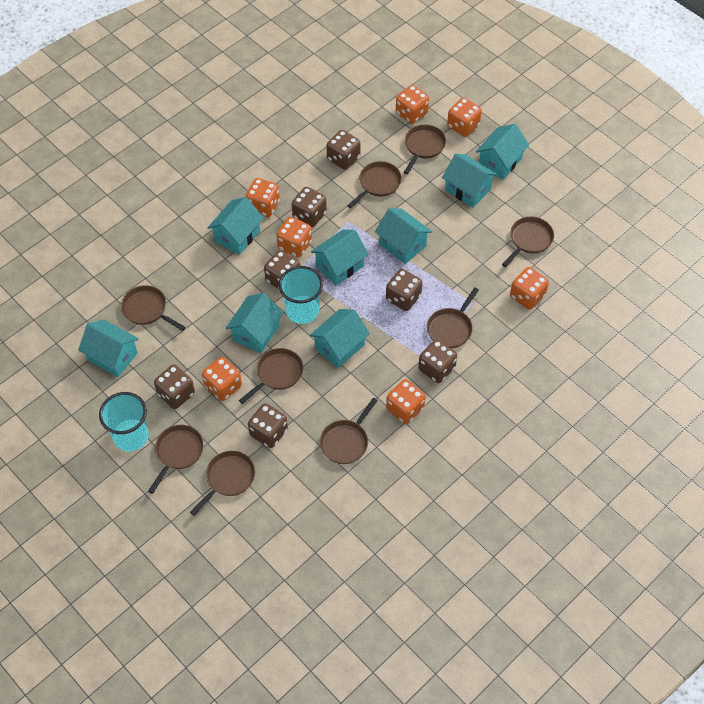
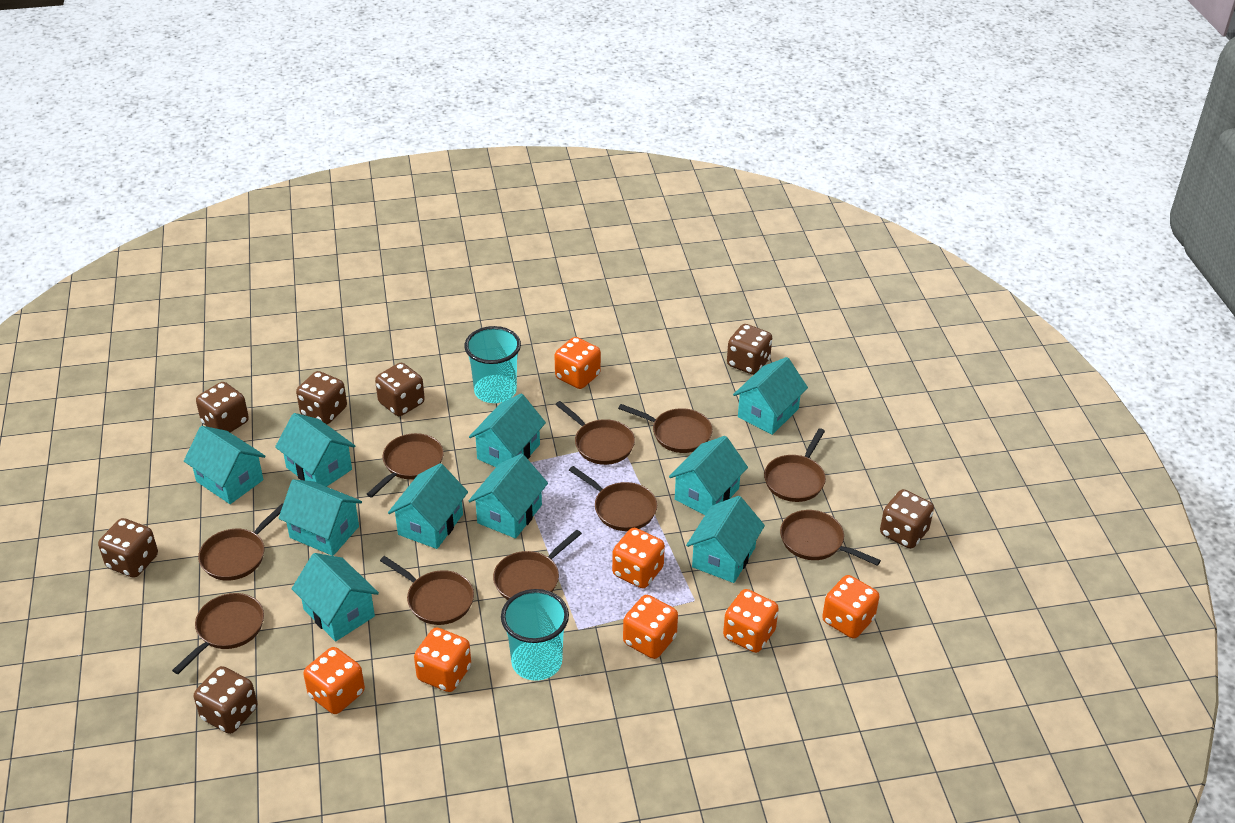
brown pan: [121,285,186,331] [148,425,204,494] [190,451,255,515] [239,348,303,404] [320,398,378,464] [347,161,402,208] [404,125,446,174] [427,287,479,348] [502,216,554,267] = 9 -> [172,593,264,674] [198,503,283,581] [367,433,444,498] [380,556,474,625] [493,530,582,600] [555,401,635,465] [569,466,657,531] [618,404,713,453] [764,428,826,502] [780,510,881,566] = 10
turquoise house: [78,320,139,377] [207,197,264,255] [226,293,284,353] [310,309,370,368] [311,230,369,285] [375,208,432,264] [442,153,497,207] [476,124,529,180] = 8 -> [184,426,266,504] [275,413,355,487] [279,479,362,556] [292,553,379,641] [388,463,468,549] [469,394,546,467] [469,454,548,538] [669,436,748,515] [686,496,765,583] [733,357,808,435] = 10

